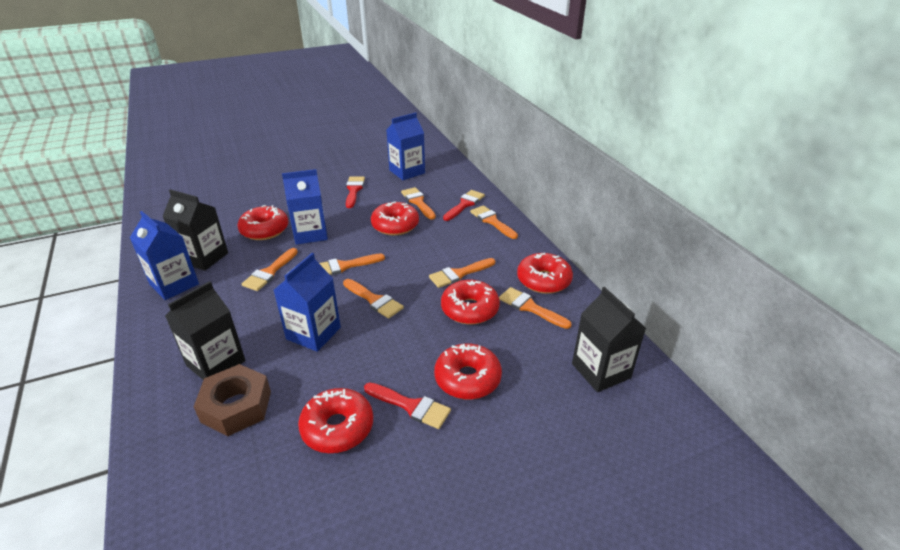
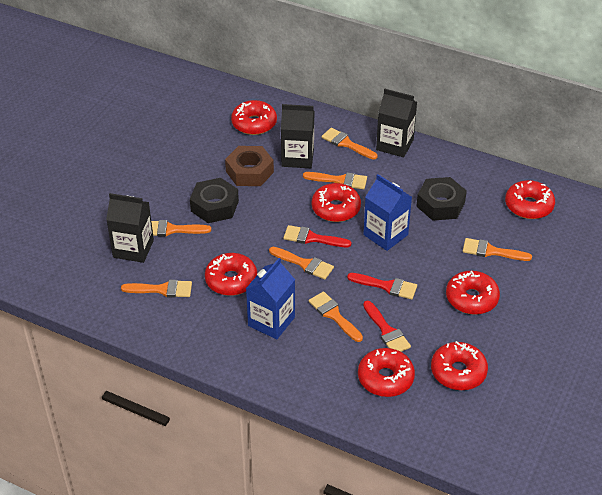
black nut: none = 0 -> [190,178,239,223] [416,177,467,221] = 2
blue carton: [130,211,199,300] [274,253,341,352] [282,169,328,245] [386,112,425,180] = 4 -> [246,258,295,339] [363,174,412,251] = 2
red donut: [237,205,289,240] [298,388,373,453] [371,202,419,235] [434,344,502,399] [441,280,500,324] [517,253,573,294] = 6 -> [205,253,257,296] [231,100,277,135] [312,183,361,222] [358,348,415,397] [431,341,488,390] [446,271,500,315] [505,180,555,219] = 7

